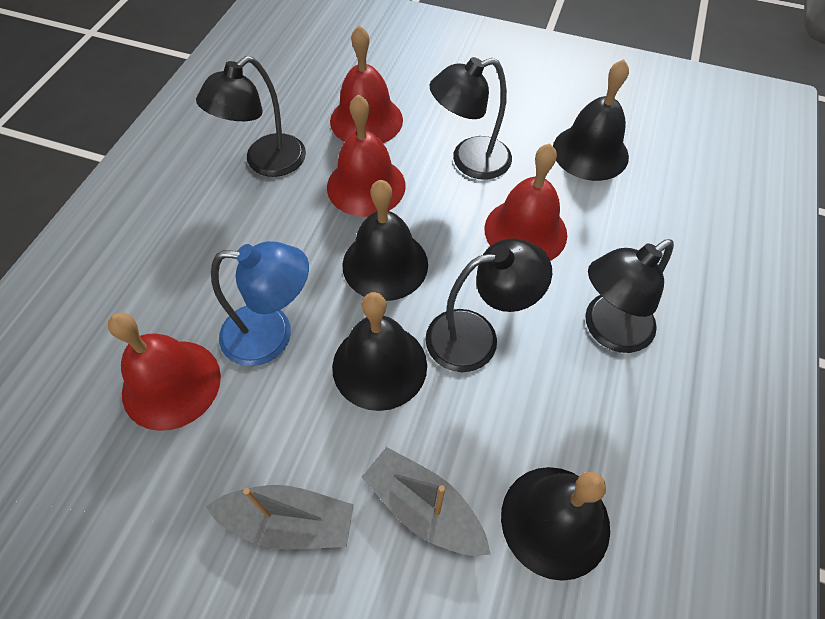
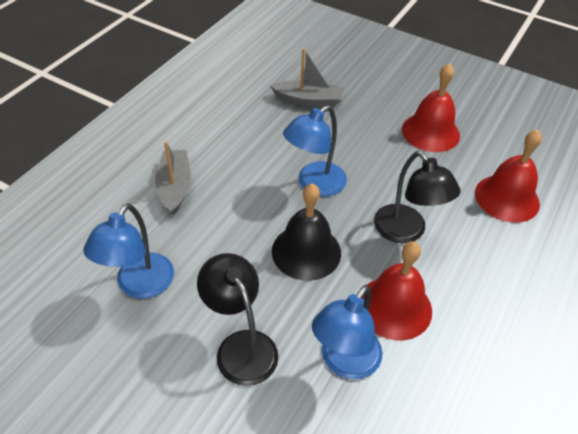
black bell: [332,292,427,411] [342,179,428,301] [501,467,610,581] [553,59,629,181] = 4 -> [272,184,341,281] = 1
black lamp: [196,56,306,177] [425,238,552,372] [430,57,512,180] [585,239,674,353] = 4 -> [197,253,278,386] [374,151,461,243] = 2
blue lamp: [211,241,309,366] = 1 -> [83,203,174,299] [283,105,347,196] [312,285,383,380] = 3
red bell: [108,313,221,431] [327,94,406,217] [330,25,403,143] [484,143,567,261] = 4 -> [363,241,432,340] [402,63,460,152] [475,129,542,223] = 3

